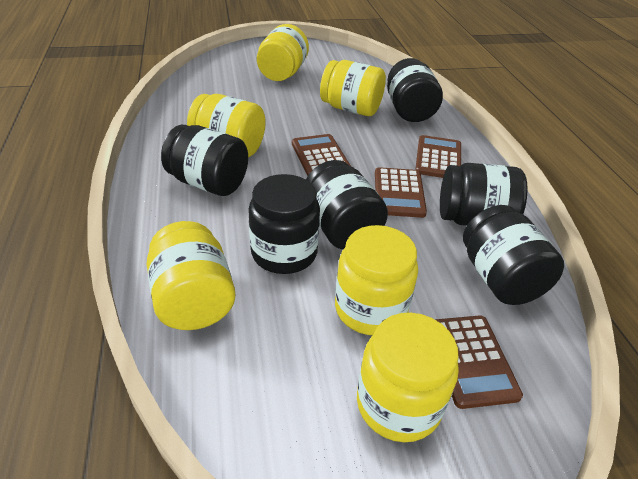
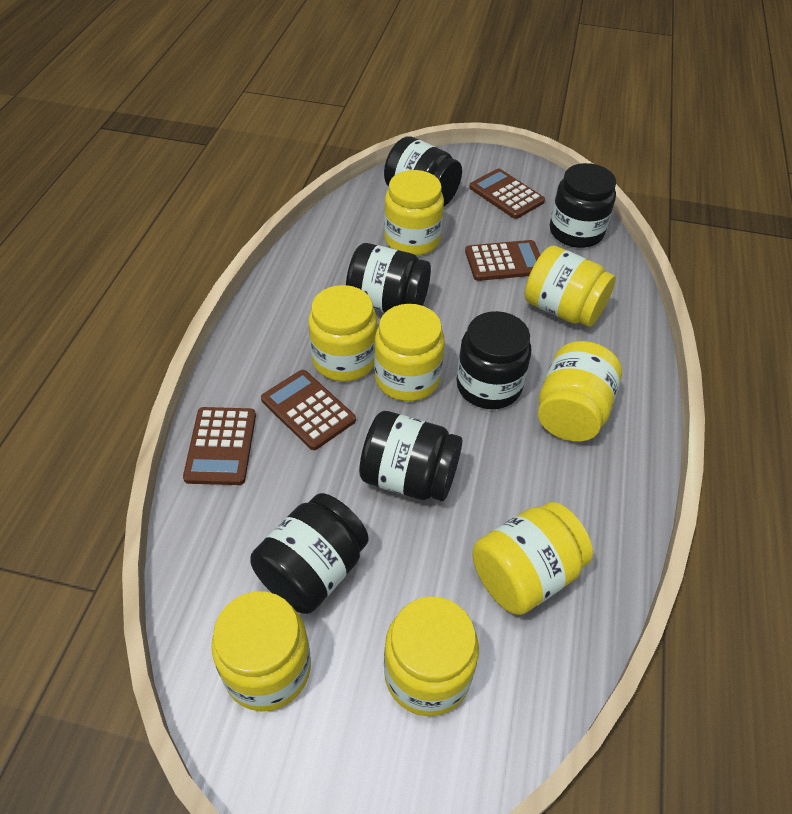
yellow jar: [147,221,235,330] [187,94,266,158] [257,24,309,81] [320,60,386,116] [335,225,418,335] [357,313,459,442] = 6 -> [211,591,311,711] [308,285,377,382] [374,304,445,401] [384,170,444,256] [384,597,479,716] [472,502,593,615] [525,246,616,327] [538,341,622,442] = 8

